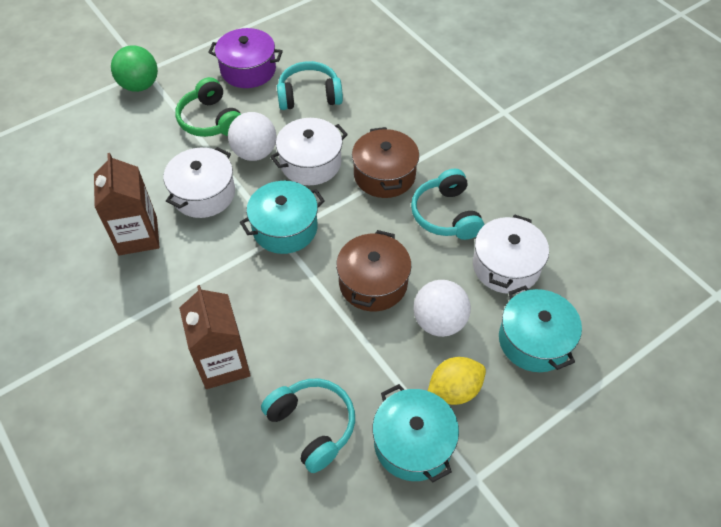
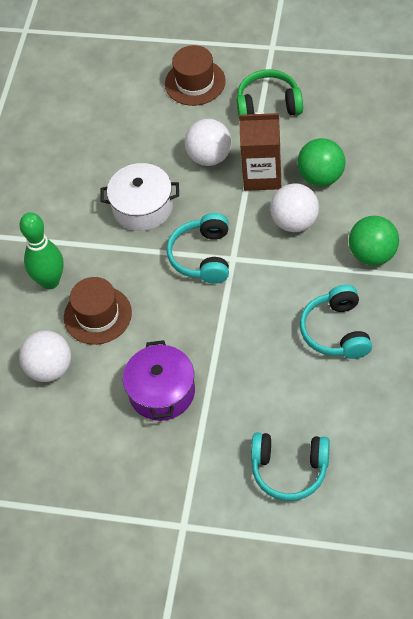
brown carton: [94,153,159,255] [179,285,251,389] = 2 -> [239,112,281,191] = 1
brown hat: none = 0 -> [64,277,132,345] [165,45,226,106] = 2
brown pot: [336,230,411,311] [352,127,419,198] = 2 -> none = 0
green ball: [111,45,158,92] = 1 -> [297,138,345,186] [349,216,399,266] = 2
green bowling pin: none = 0 -> [20,212,64,289] = 1
turquoise pot: [240,181,325,254] [373,384,459,482] [499,286,582,372] = 3 -> none = 0
white ball: [228,112,277,161] [414,280,471,337] = 2 -> [19,330,71,382] [185,119,232,166] [270,183,319,232] = 3
white pot: [164,147,235,218] [270,118,348,185] [473,214,549,294] = 3 -> [100,163,179,231] = 1
yellow lemon: [428,357,486,405] = 1 -> none = 0

